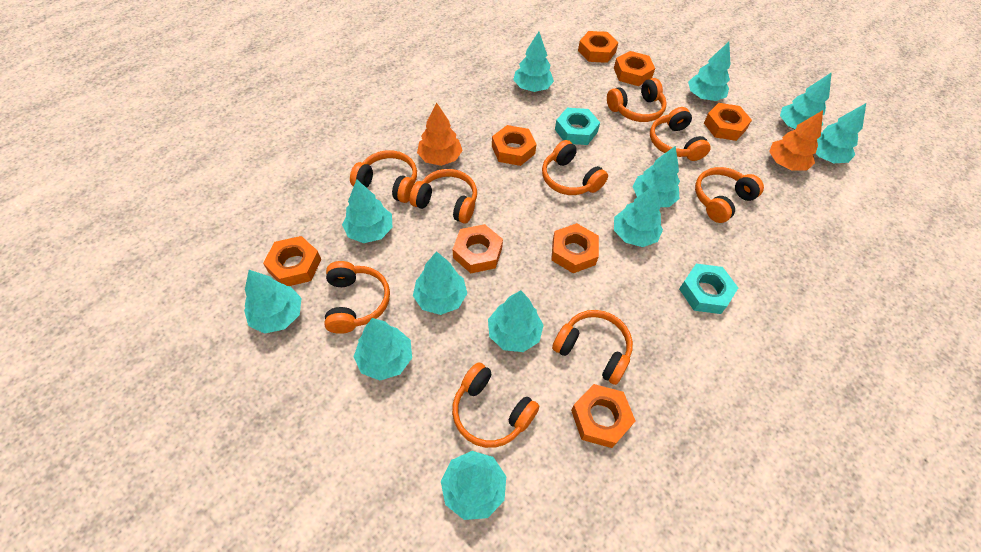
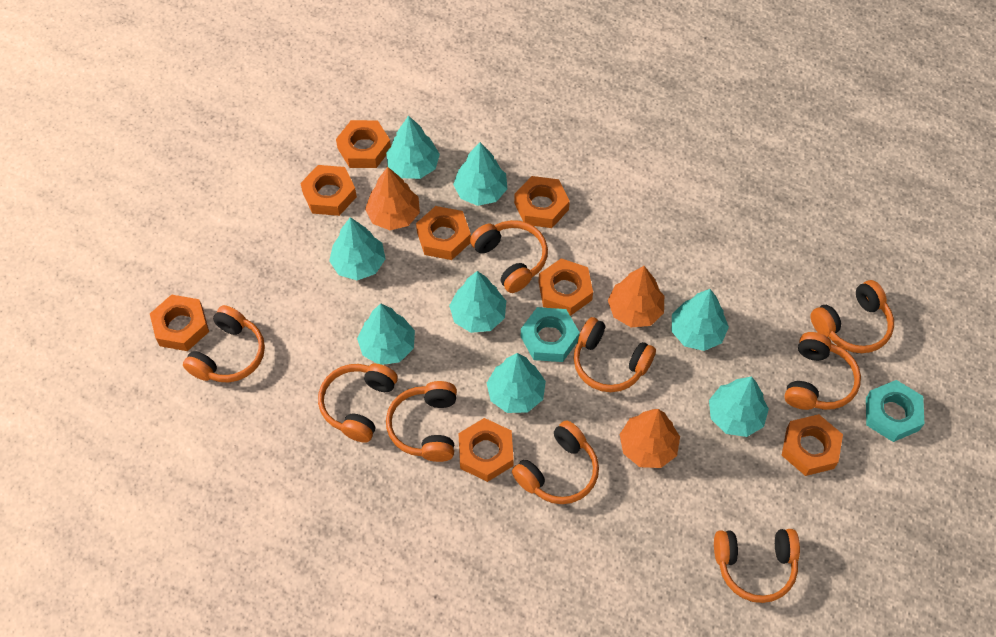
orange tree: [417,103,463,166] [769,110,823,171] = 2 -> [365,167,420,230] [608,266,664,327] [620,409,680,468] = 3
turquoise tree: [244,270,301,334] [342,179,393,243] [353,318,412,381] [413,251,467,315] [441,451,506,520] [488,290,544,352] [513,32,554,92] [614,184,663,247] [632,146,680,207] [688,42,730,101] [780,72,832,130] [816,103,866,163] = 12 -> [329,217,386,280] [357,303,415,365] [386,115,440,179] [449,271,506,333] [453,142,507,206] [487,353,546,413] [672,289,729,351] [709,376,769,437] = 8

